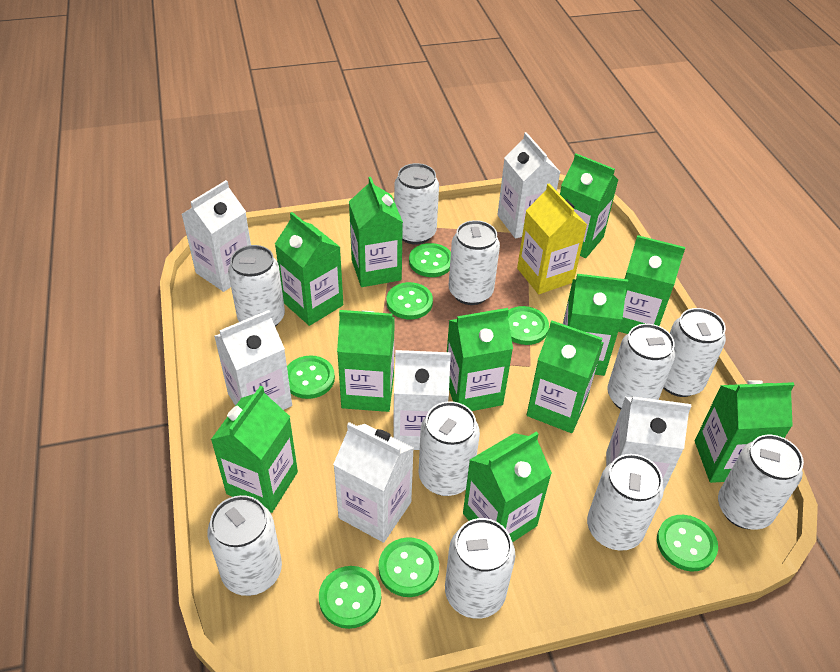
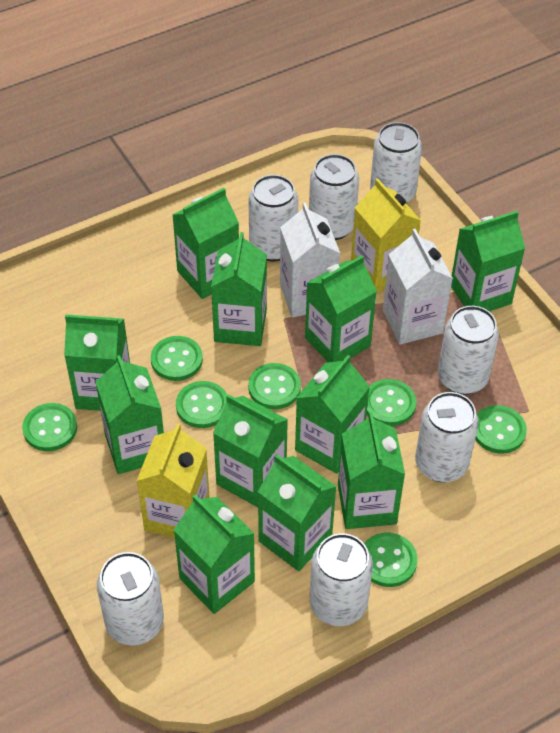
white can: [207,495,282,596] [228,245,285,327] [394,163,439,245] [418,401,480,496] [445,518,515,619] [449,220,500,305] [587,454,664,551] [607,324,675,409] [663,308,726,397] [718,435,804,530] = 10 -> [97,552,164,646] [248,175,299,262] [309,154,359,240] [309,533,373,626] [370,122,422,204] [415,392,479,482] [438,306,499,395] = 7
white carton: [182,180,251,292] [214,310,292,410] [333,422,414,543] [393,350,451,450] [497,132,560,239] [606,397,691,490] = 6 -> [280,202,340,317] [383,229,453,345] = 2
yellow carton: [517,183,587,294] = 1 -> [137,423,210,538] [351,178,421,293] = 2

